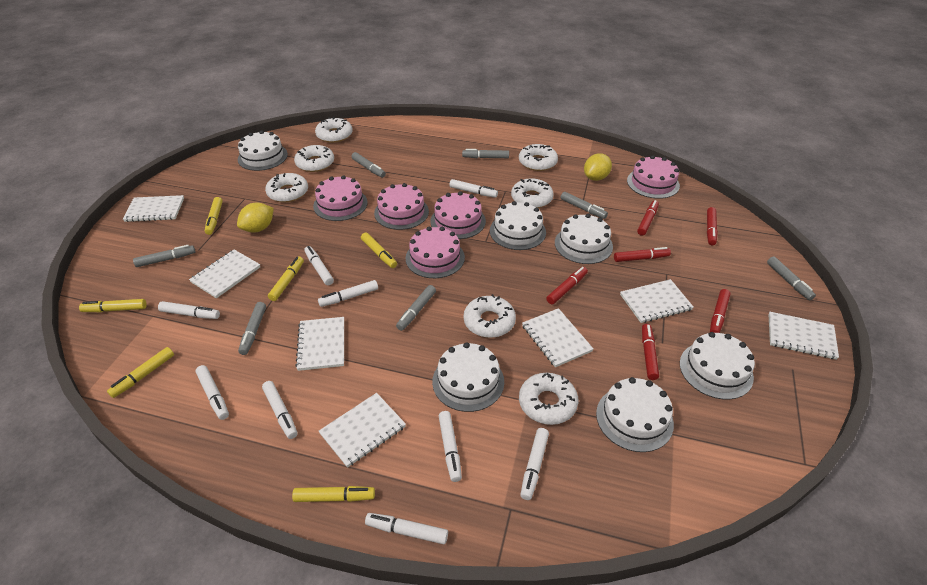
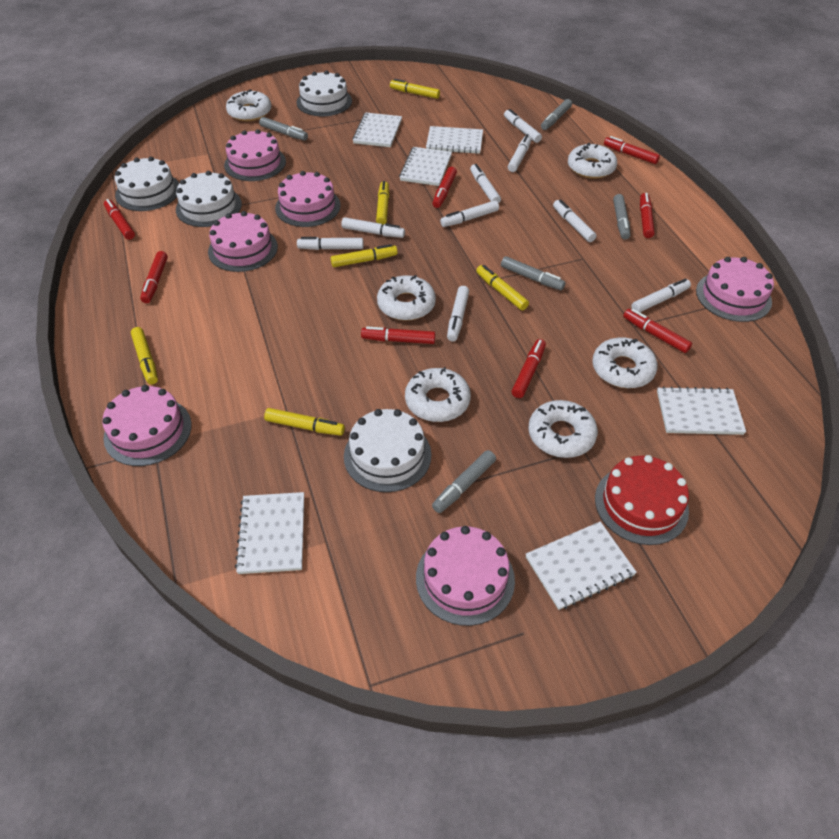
grey marker: [133,245,195,267] [238,302,266,355] [351,152,386,178] [396,285,436,331] [462,149,509,158] [561,192,608,219] [767,256,816,300] = 7 -> [259,117,308,141] [432,450,496,513] [501,256,565,290] [541,99,572,130] [613,194,630,240] = 5
pink cake: [313,175,368,221] [374,183,429,230] [405,226,465,278] [430,191,486,239] [627,155,680,199] = 5 -> [102,385,192,466] [208,211,278,272] [224,129,286,181] [275,171,341,227] [416,526,515,626] [696,257,774,322] = 6
red cake: none = 0 -> [595,455,689,545] = 1
red marker: [546,267,588,304] [614,247,671,262] [637,200,659,236] [642,324,659,380] [707,207,718,245] [710,289,731,333] = 6 -> [104,199,135,240] [140,251,168,303] [361,326,435,344] [432,167,457,208] [511,339,546,398] [604,136,660,164] [623,309,692,353] [640,193,655,238] = 8
white cake: [238,131,288,171] [432,342,504,412] [490,201,546,250] [555,214,613,264] [596,377,674,452] [680,332,755,400] = 6 -> [115,157,179,211] [176,171,242,227] [296,70,352,116] [344,409,431,492] = 4
white donut: [265,173,308,202] [294,145,334,172] [315,117,353,143] [464,294,516,338] [511,178,554,208] [519,144,558,171] [519,373,578,425] = 7 -> [226,89,271,121] [377,275,436,321] [405,367,471,422] [528,400,598,458] [568,143,617,179] [592,337,658,388] = 6
white notebook: [123,195,184,222] [189,250,260,298] [295,317,344,371] [319,393,406,468] [522,308,594,367] [620,279,694,323] [769,312,839,360] = 7 -> [235,492,304,574] [352,113,402,147] [399,147,452,186] [426,126,483,154] [526,521,637,610] [657,386,746,435] = 6
yellow lemon: [237,203,274,233] [584,153,612,181] = 2 -> none = 0

